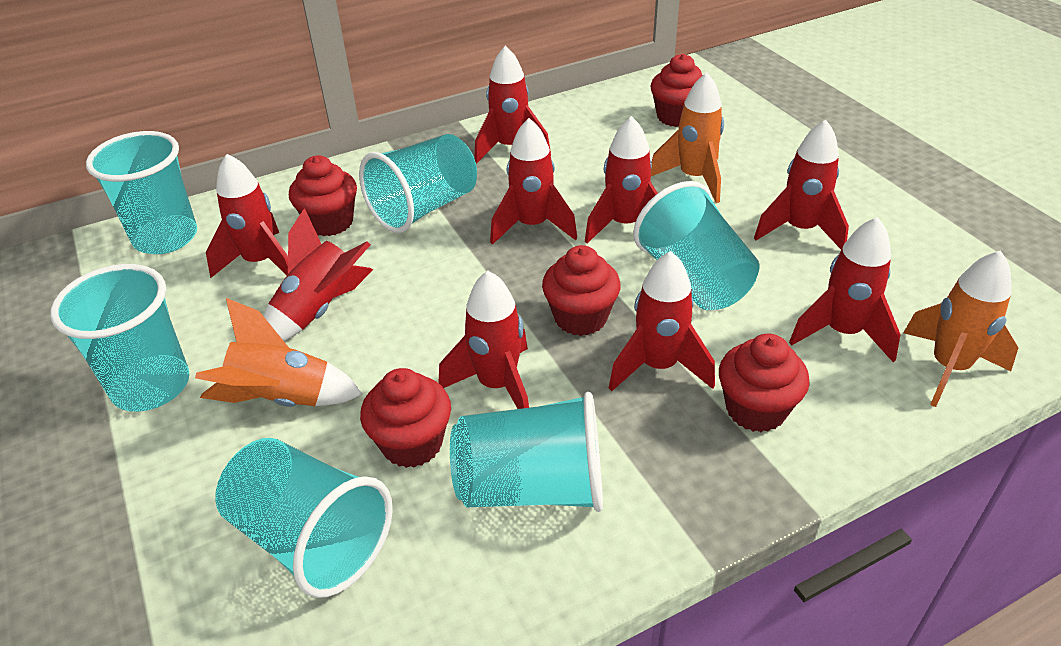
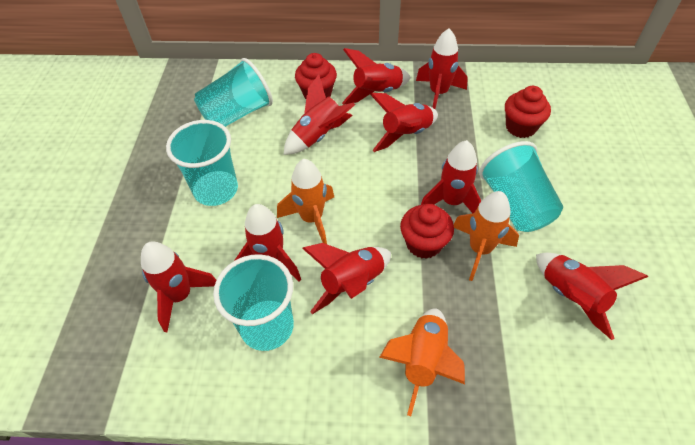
red cupcake: [289,155,357,236] [360,368,451,468] [542,245,621,336] [650,54,703,127] [719,334,810,432] = 5 -> [295,53,337,99] [400,204,454,259] [505,86,551,138] = 3
turquoise cup: [50,264,189,412] [86,131,197,254] [215,438,393,598] [359,134,477,233] [450,392,603,512] [633,181,760,310] = 6 -> [166,120,238,206] [194,58,273,127] [213,254,294,351] [479,141,563,232] = 4

